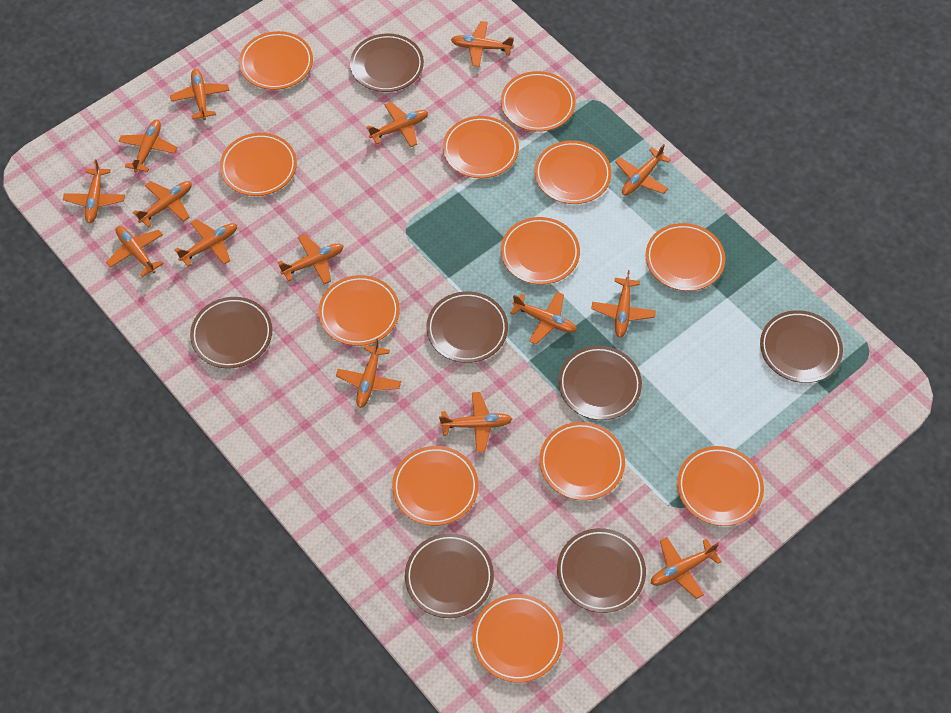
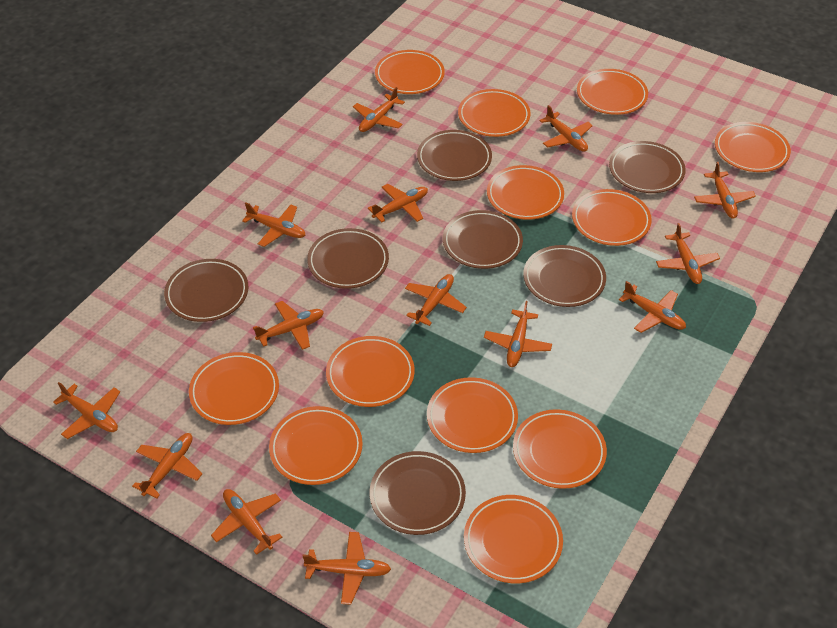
orange plane: [63,159,125,223] [106,226,163,277] [118,119,177,173] [133,181,192,227] [170,69,229,120] [174,219,237,267] [278,234,343,284] [336,338,401,408] [366,102,428,147] [439,392,512,452] [451,21,514,67] [510,292,577,344] [591,270,656,338] [615,144,671,196] [651,537,722,599] = 15 -> [53,382,120,439] [132,433,202,499] [211,489,283,555] [242,202,305,247] [253,301,324,350] [303,532,391,605] [353,87,405,132] [368,184,428,222] [405,274,467,326] [484,301,552,367] [539,105,593,152] [619,281,686,333] [656,223,720,284] [694,162,756,219] = 14

